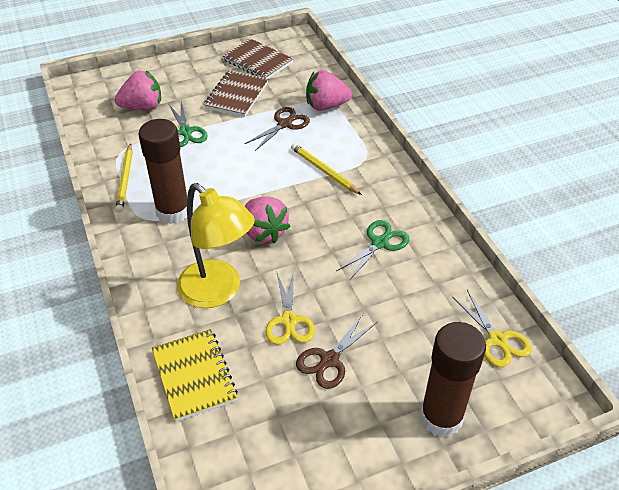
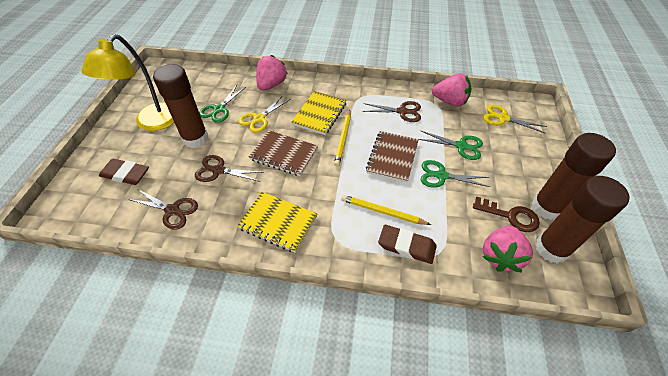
brown eraser: none = 0 -> [99,159,149,185] [378,225,437,264] = 2
brown glue stick: [139,119,187,224] [420,322,486,437] = 2 -> [153,64,209,148] [532,133,616,220] [535,176,630,264] = 3
brown key: none = 0 -> [473,197,540,232] = 1
brown scissors: [245,107,310,151] [296,314,378,389] = 2 -> [128,189,198,230] [195,155,264,182] [362,101,421,122] = 3
green scissors: [169,100,208,147] [336,220,409,281] = 2 -> [199,85,246,123] [419,130,483,160] [421,160,490,188] = 3
yellow notebook: [152,329,238,422] = 1 -> [237,192,317,253] [291,91,347,135] = 2

